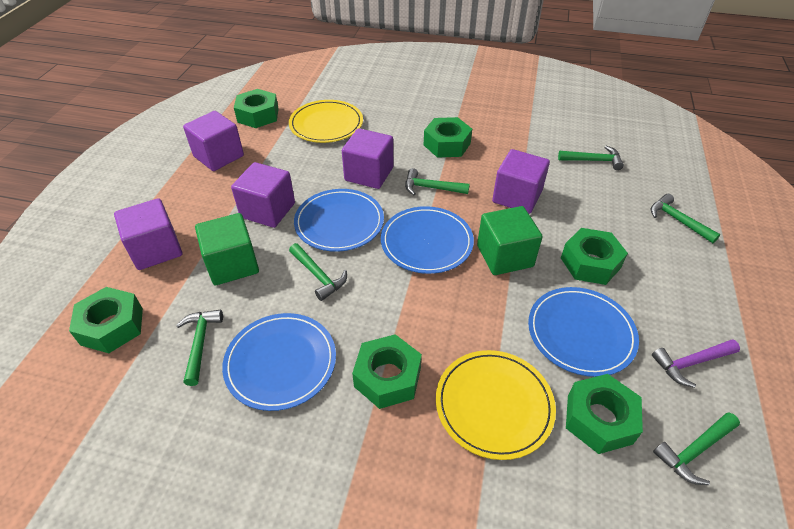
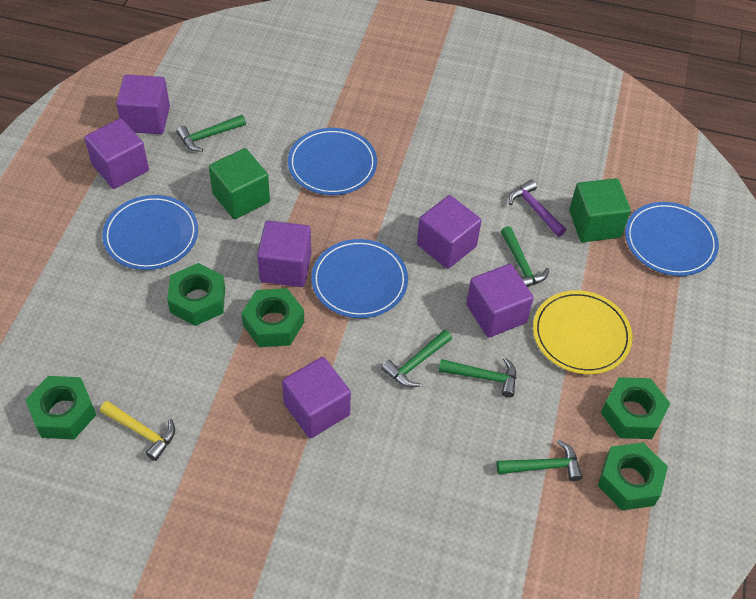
green hammer: [176,309,223,386] [289,243,347,301] [405,168,470,195] [558,146,624,170] [651,194,721,243] [653,413,740,485] = 6 -> [177,115,246,152] [381,330,452,387] [439,357,516,398] [497,440,582,481] [501,226,549,287] = 5
green nut: [69,287,143,353] [234,89,279,128] [352,334,422,409] [424,117,472,158] [561,228,628,285] [566,374,643,454] = 6 -> [26,376,96,439] [167,263,225,326] [241,288,304,347] [598,442,668,510] [601,377,670,439] = 5
purple cube: [114,198,182,270] [183,111,244,171] [231,162,295,228] [342,128,393,189] [492,149,550,214] = 5 -> [84,118,149,189] [116,74,170,134] [257,221,311,287] [282,357,351,438] [417,195,482,269] [466,264,534,338] = 6
yellow hammer: none = 0 -> [100,401,175,461] = 1
yellow plate: [289,100,363,143] [436,350,556,460] = 2 -> [533,290,632,375] = 1

